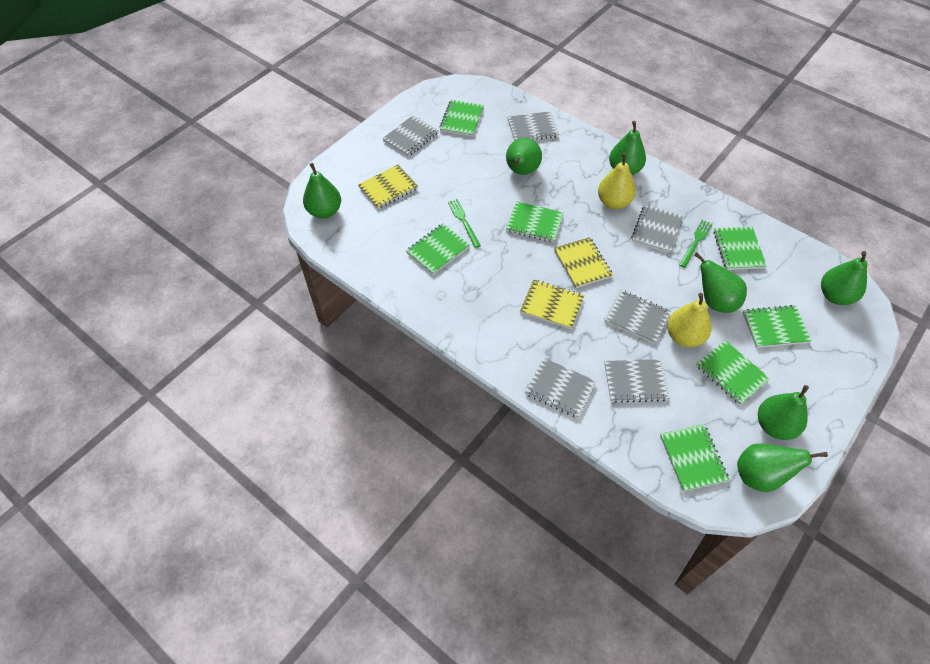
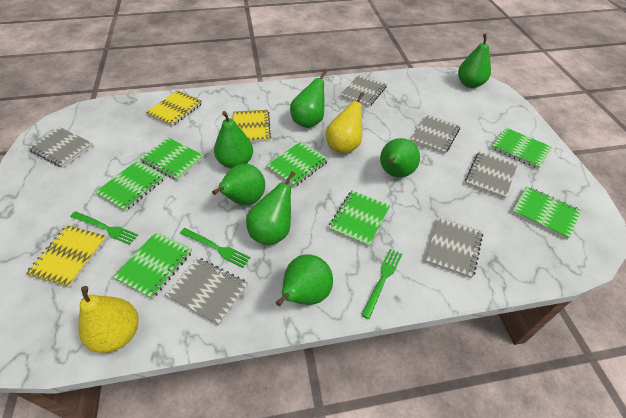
green fork: [448,199,481,248] [679,220,712,268] = 2 -> [70,211,138,245] [180,228,251,268] [361,249,402,319] = 3

